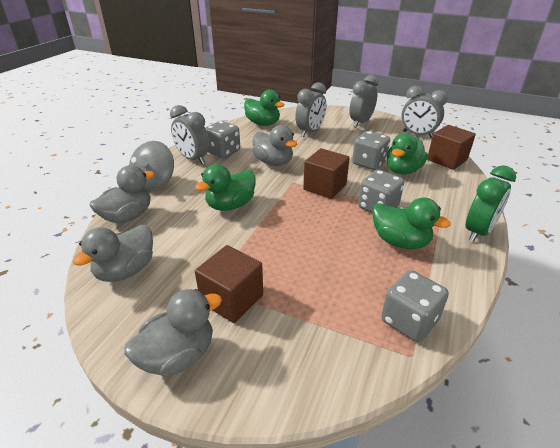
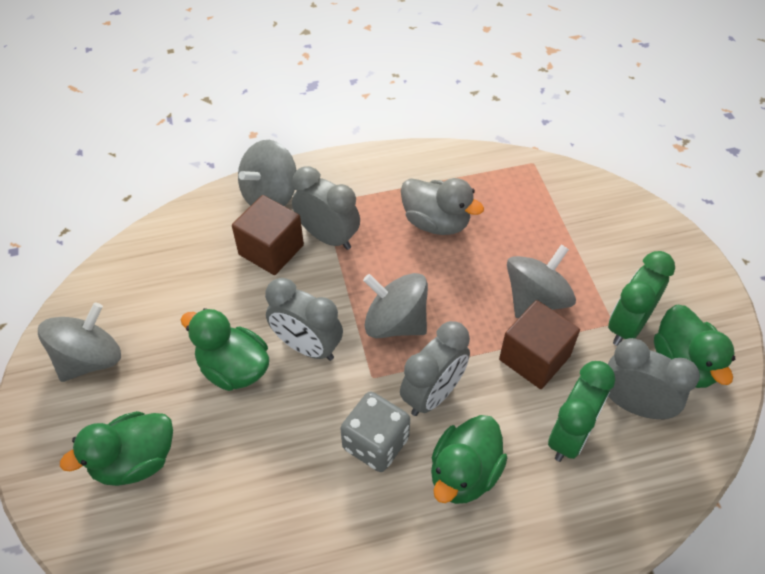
brown cube: [195,245,263,323] [303,148,350,199] [427,125,476,170] = 3 -> [232,195,304,275] [499,300,580,389] = 2
green clock: [466,165,516,242] = 1 -> [548,361,615,462] [608,251,675,346] = 2
grey dice: [205,121,240,158] [352,131,390,170] [358,170,404,213] [381,270,449,342] = 4 -> [340,391,410,472] = 1
grey duck: [73,225,153,282] [90,165,155,223] [124,289,222,377] [252,125,298,166] = 4 -> [401,178,484,235] = 1
grey spinning top: [129,141,174,192] = 1 -> [38,302,121,382] [238,140,297,206] [363,273,428,338] [507,244,576,318] = 4

